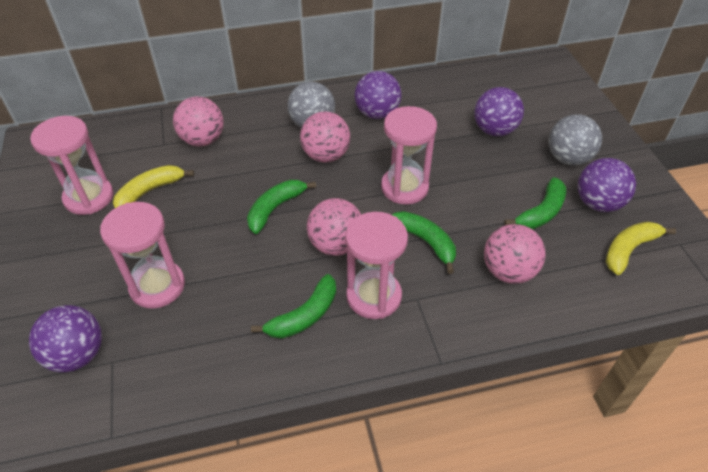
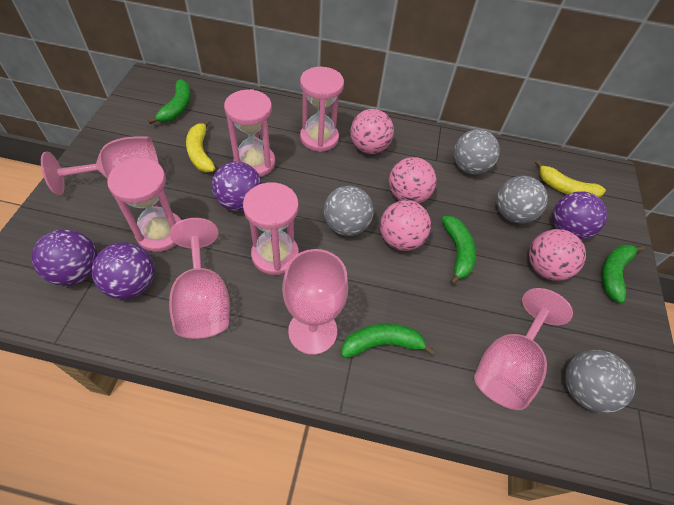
grey ball: [287,82,335,128] [549,114,602,166] = 2 -> [324,186,374,236] [454,129,500,175] [497,176,548,224] [565,350,636,413] = 4
pink goblet: none = 0 -> [41,136,159,195] [169,218,230,339] [282,249,348,355] [474,288,573,410] = 4

